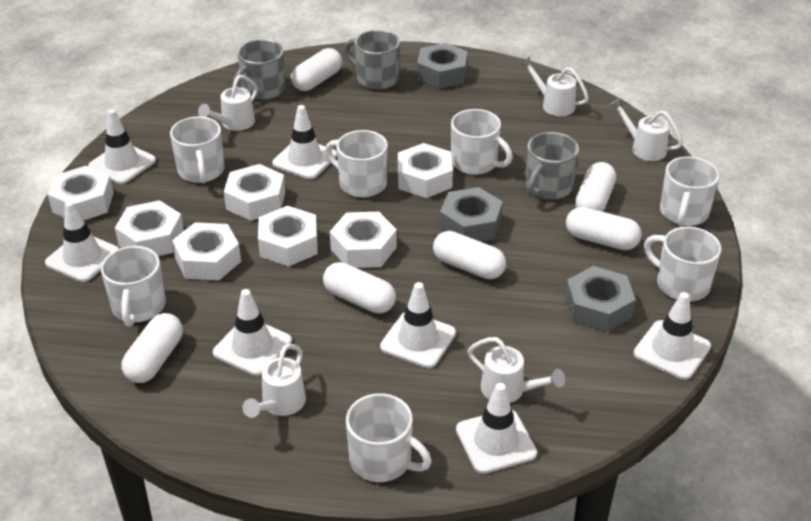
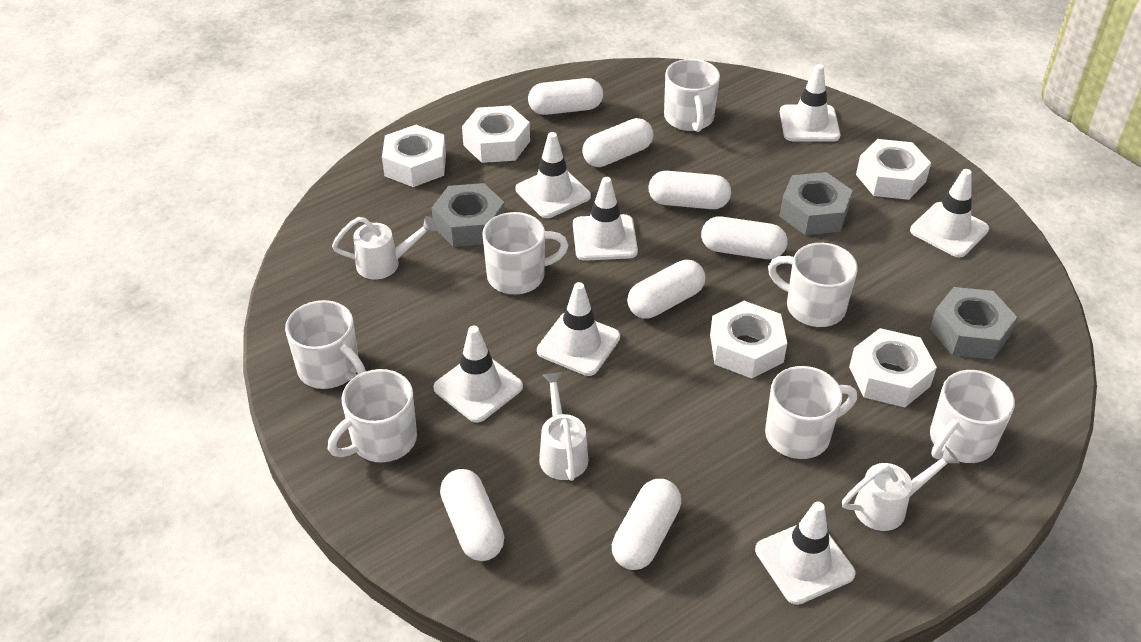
grey mug: [233,39,285,100] [344,30,400,90] [525,132,579,200] = 3 -> none = 0
white capsule: [121,313,183,383] [291,48,342,91] [323,262,396,314] [433,231,506,279] [566,207,642,250] [575,162,616,212] = 6 -> [440,469,504,561] [528,78,603,115] [582,118,653,167] [612,479,681,570] [627,260,705,319] [648,171,731,209] [701,216,787,259] = 7
white nut: [48,166,114,220] [115,200,184,256] [172,222,241,280] [224,164,285,221] [258,206,318,267] [330,212,397,268] [398,143,453,198] = 7 -> [382,125,446,187] [462,105,530,163] [710,301,787,379] [849,328,937,407] [856,139,931,200] = 5
white watering can: [198,75,258,131] [243,344,306,418] [467,337,565,403] [519,57,589,116] [609,97,683,161] = 5 -> [332,216,438,279] [539,372,589,481] [842,446,960,531] = 3

